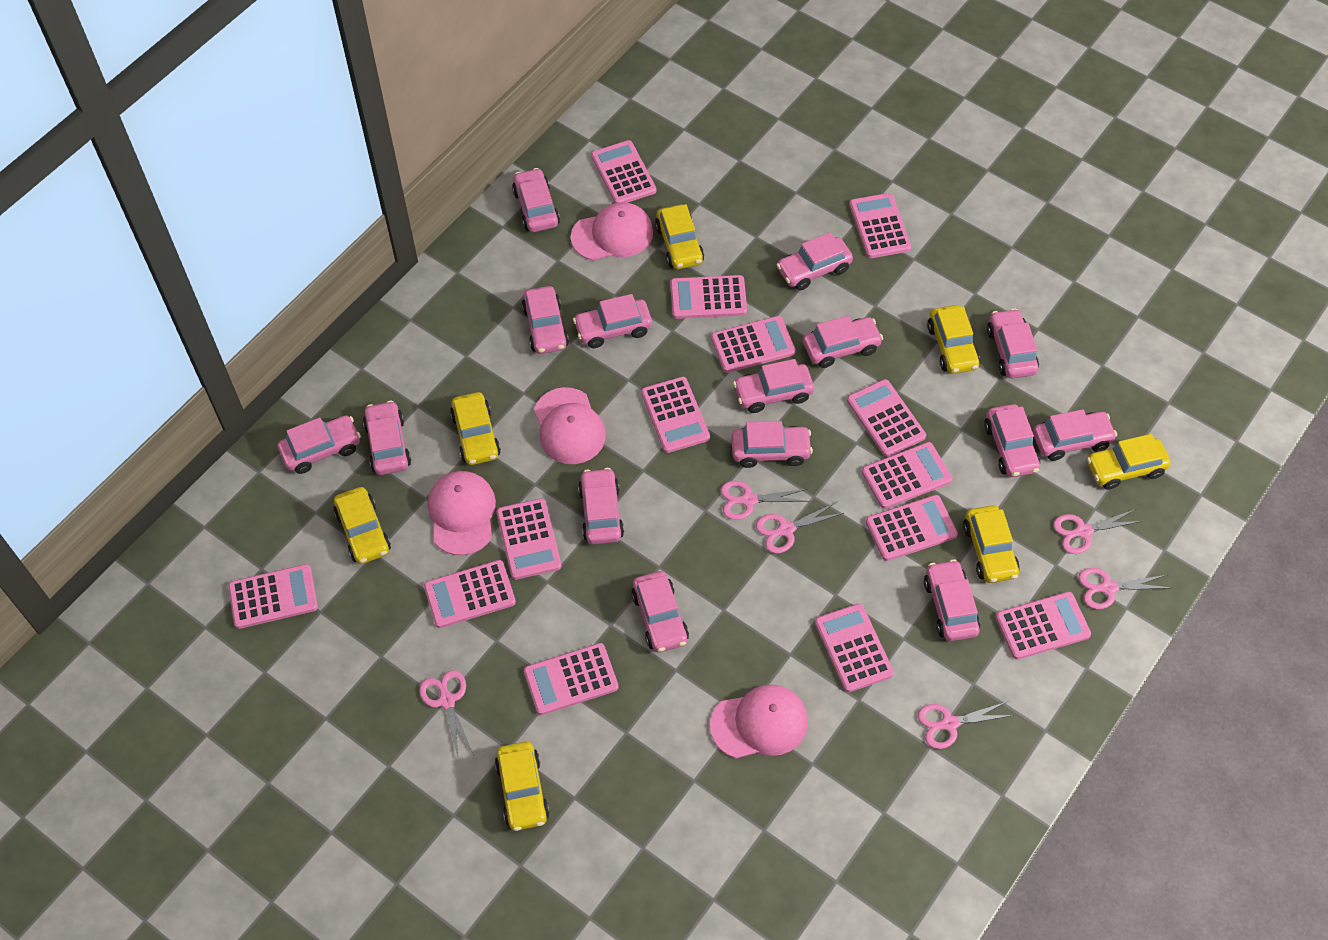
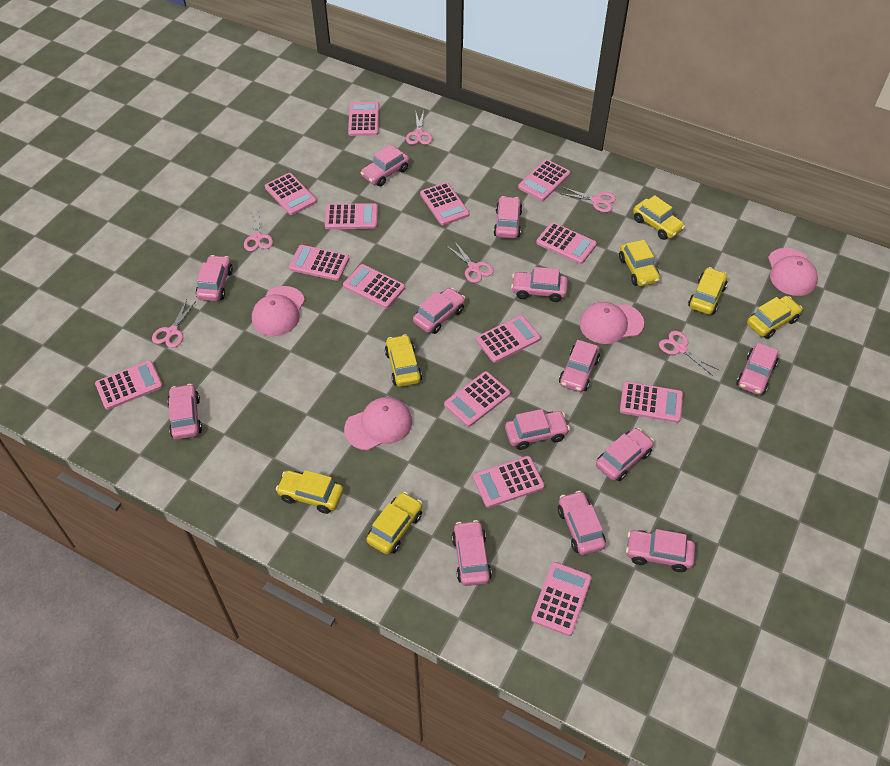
pink car: [278,415,361,474] [363,400,411,475] [512,168,560,232] [522,286,569,354] [573,294,652,348] [578,468,624,544] [631,571,689,652] [731,421,813,468] [733,359,814,413] [776,232,853,290] [803,316,883,368] [924,559,980,641] [984,404,1040,477] [987,308,1039,378] [1033,409,1117,461] = 15 -> [167,384,202,440] [196,255,233,301] [361,145,409,186] [413,288,465,334] [452,520,492,586] [494,196,522,239] [505,409,570,450] [511,267,568,302] [558,491,606,555] [559,340,600,392] [596,428,654,481] [626,529,695,572] [737,343,778,395] = 13

